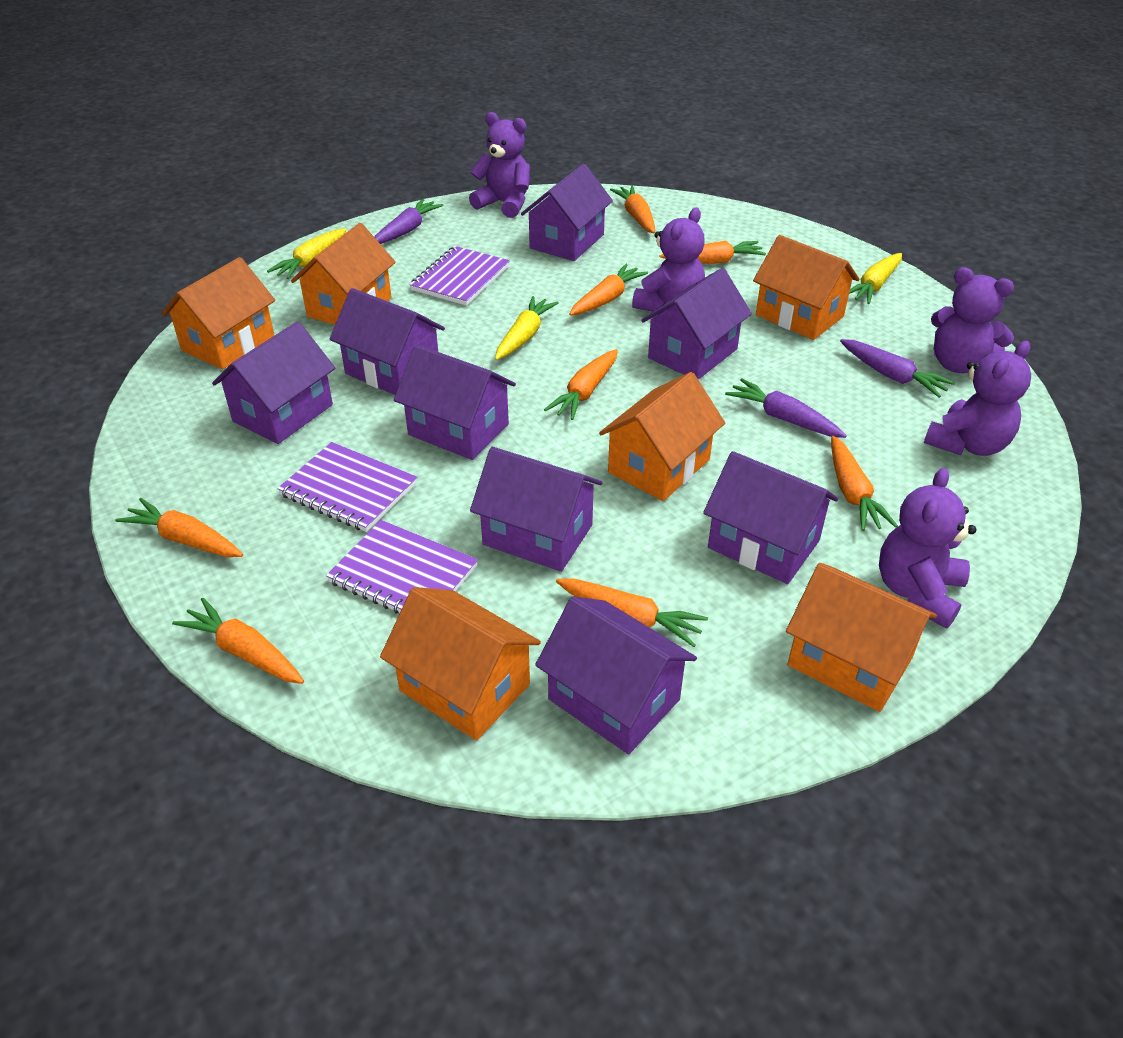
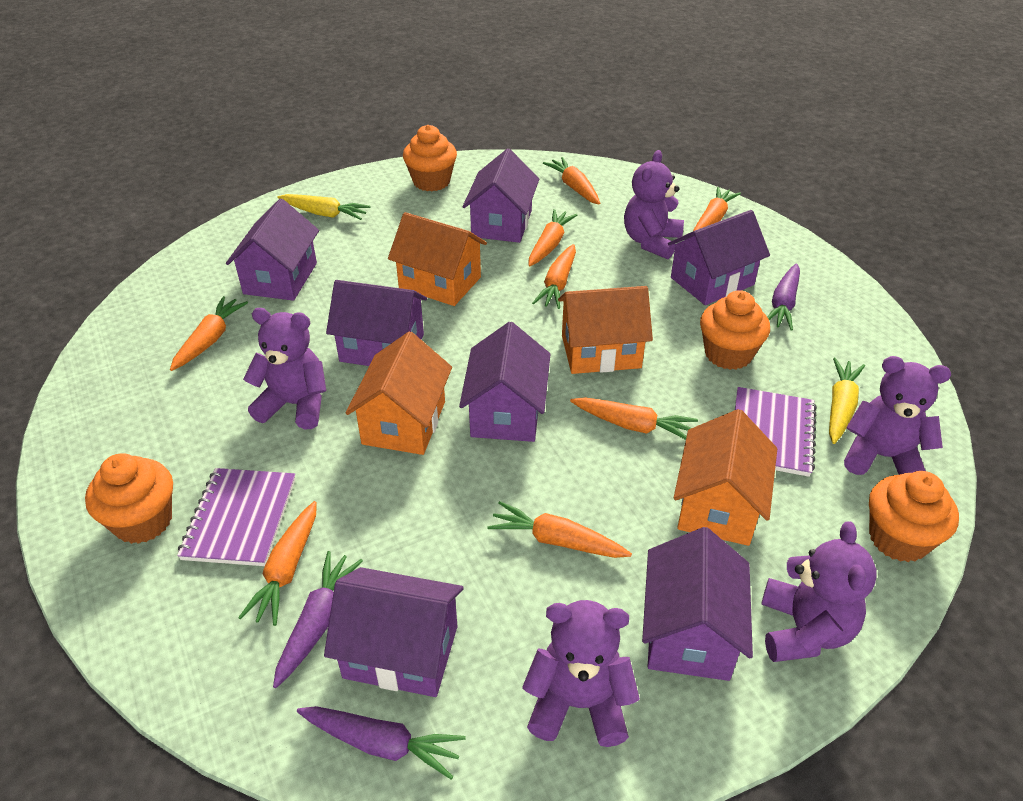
orange cupcake: none = 0 -> [85,453,173,544] [403,125,457,191] [700,290,770,370] [869,471,959,562] = 4
orange house: [161,257,275,369] [291,223,395,325] [380,587,541,740] [599,372,725,501] [753,235,860,340] [786,563,937,712] = 6 -> [346,331,452,455] [388,212,487,306] [558,286,653,374] [674,409,777,546] = 4
purple house: [212,321,335,444] [330,288,445,395] [394,345,516,460] [470,447,602,572] [521,163,613,261] [535,596,697,754] [641,268,752,380] [703,451,838,584] = 8 -> [226,199,319,301] [324,567,464,697] [326,280,427,366] [459,322,551,442] [463,148,539,243] [642,527,753,681] [668,210,770,305] = 7
purple notebook: [277,442,417,532] [326,520,478,614] [409,246,510,306] = 3 -> [177,468,296,566] [735,387,817,477] = 2
yellow carrot: [267,228,347,279] [495,296,559,360] [849,253,902,304] = 3 -> [277,194,371,220] [829,358,865,444] = 2

